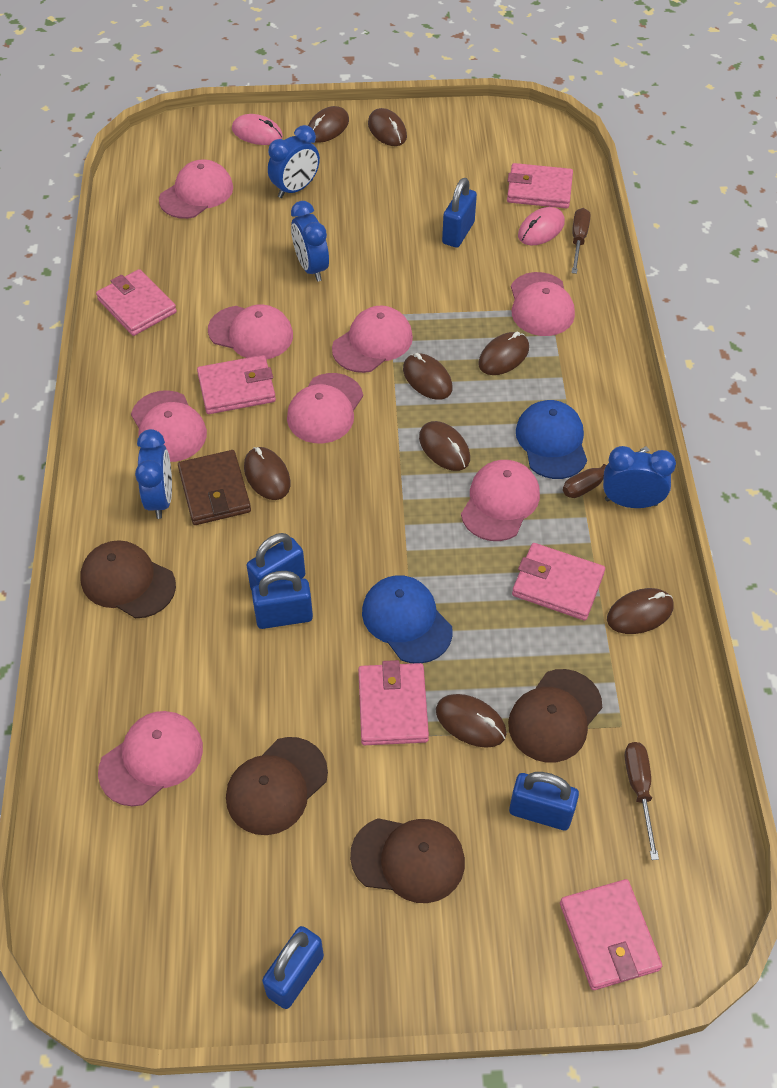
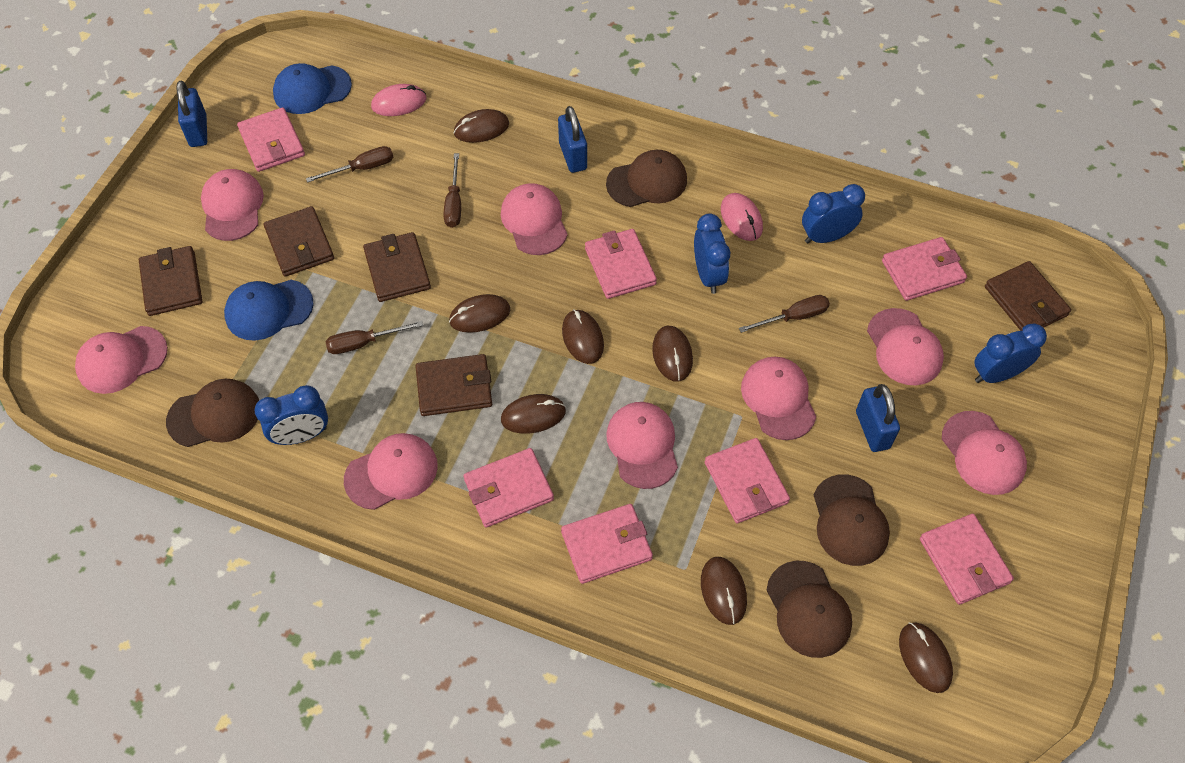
blue padlock: [247,533,305,590] [252,571,313,629] [262,926,324,1009] [442,178,477,248] [509,772,579,830] = 5 -> [177,81,207,147] [558,106,587,173] [856,384,900,452] = 3
brown mouse: [244,447,290,500] [308,106,349,143] [368,108,407,146] [403,353,452,400] [419,421,470,471] [436,694,506,748] [478,332,529,375] [607,588,674,634] = 8 -> [449,294,510,333] [454,109,509,143] [501,394,566,434] [562,309,604,364] [652,326,693,382] [701,557,747,625] [899,622,953,693] = 7
brown screwdriver: [563,446,650,498] [571,208,590,274] [625,742,659,860] = 3 -> [306,146,393,183] [325,321,423,354] [444,153,461,228] [739,295,830,333] = 4
brown wallet: [178,450,251,525] = 1 -> [139,246,202,316] [264,206,334,277] [363,232,431,302] [415,354,492,416] [985,261,1071,331] = 5
pink wallet: [96,269,177,336] [197,355,276,414] [358,660,429,745] [507,163,573,208] [512,543,605,620] [560,879,662,990] = 6 -> [237,107,305,172] [463,448,554,527] [561,504,653,584] [585,229,657,299] [705,438,790,523] [882,237,967,301] [920,514,1014,605] = 7

